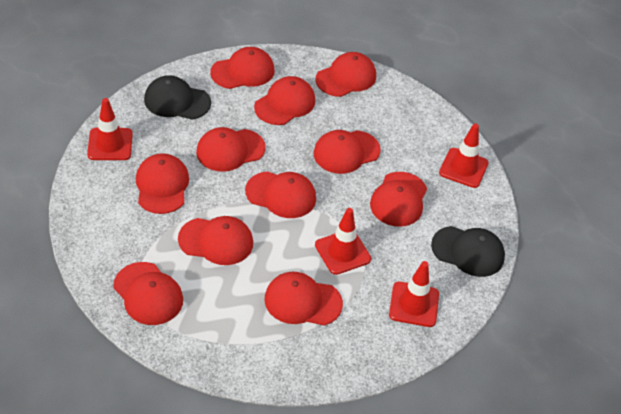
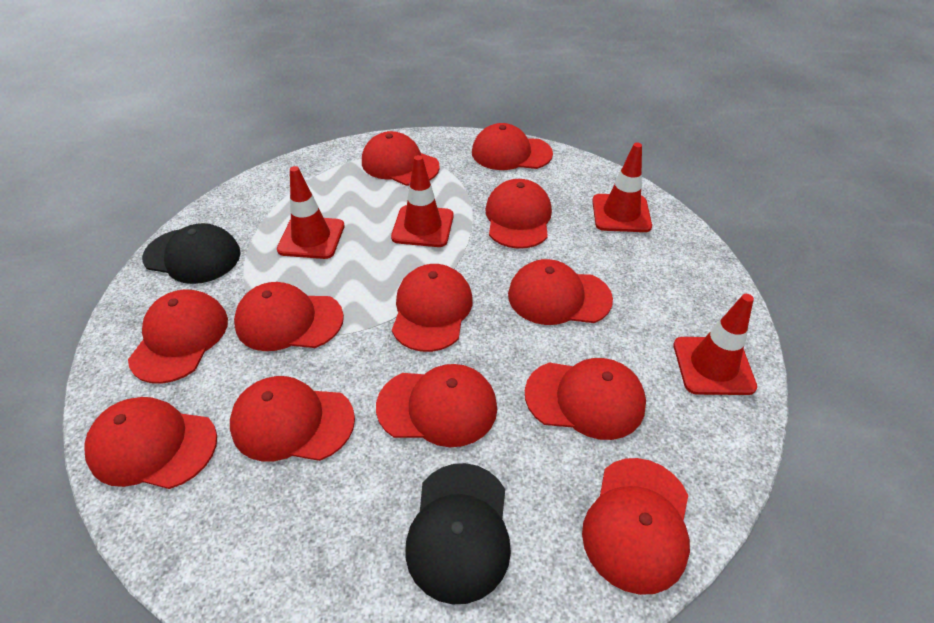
red cap: [113,262,183,325] [136,153,189,214] [178,216,253,265] [196,127,266,172] [210,47,275,89] [245,171,316,218] [254,76,315,125] [264,272,343,326] [313,130,381,174] [315,52,376,97] [370,172,427,227] = 11 -> [85,397,217,489] [128,289,228,384] [230,376,355,461] [234,282,344,351] [362,131,440,186] [376,364,497,447] [392,264,473,352] [472,123,553,170] [485,179,552,249] [508,259,613,325] [525,358,646,440] [582,458,690,595] = 12

